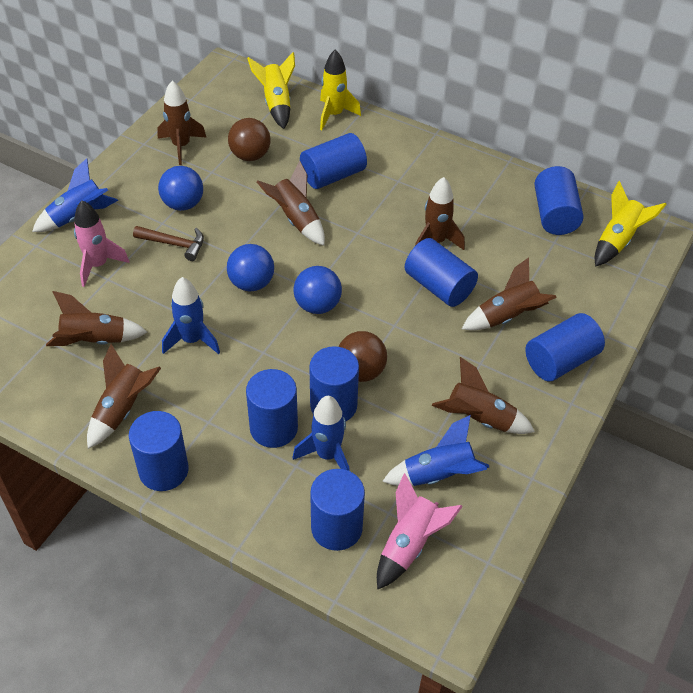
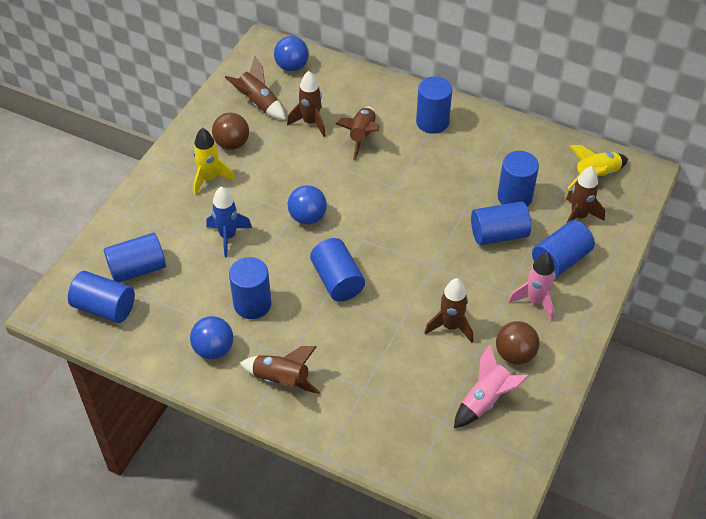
blue rocket: [32,158,118,232] [162,277,220,354] [293,396,350,471] [382,415,490,486] = 4 -> [206,186,252,257] = 1
brown hammer: [133,226,204,261] = 1 -> none = 0
brown rocket: [46,291,147,346] [87,344,161,449] [157,80,207,165] [257,160,325,246] [415,177,465,250] [432,357,535,434] [462,257,557,331] = 7 -> [224,56,285,120] [240,346,320,394] [287,71,326,137] [336,106,380,160] [424,278,473,343] [566,166,605,223] = 6
yellow rocket: [247,52,295,129] [320,50,361,130] [595,181,667,267] = 3 -> [193,128,235,195] [567,145,628,189] = 2

